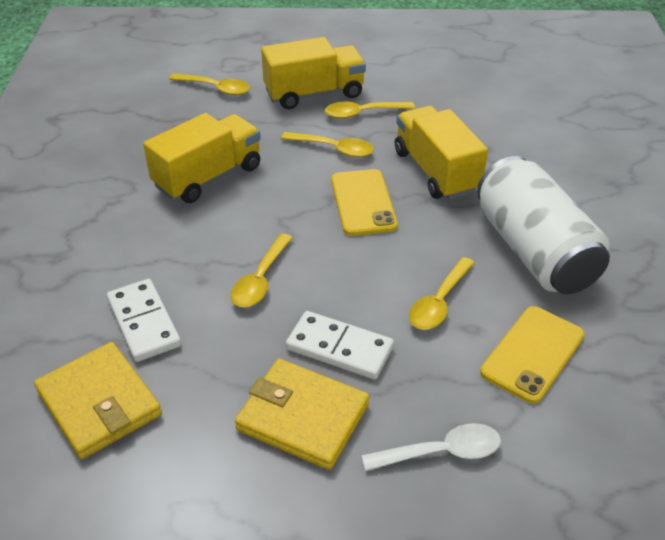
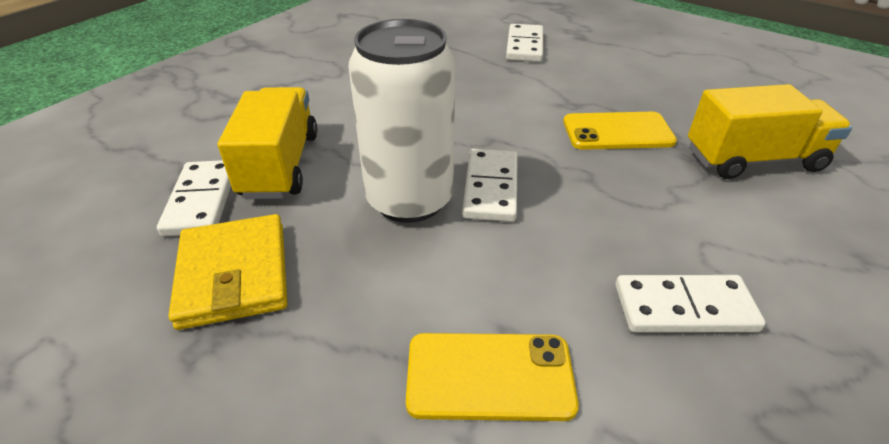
white domino: [107,279,181,362] [286,311,394,379] = 2 -> [157,160,231,236] [462,149,518,222] [506,24,543,62] [616,275,766,333] = 4
white spoon: [362,423,501,471] = 1 -> none = 0
yellow spoon: [169,73,250,96] [230,234,293,307] [281,132,374,157] [325,101,415,119] [409,257,475,330] = 5 -> none = 0
yellow truck: [143,113,261,203] [261,37,366,109] [395,106,488,200] = 3 -> [218,87,317,199] [688,84,852,179] = 2
yellow wallet: [34,342,162,459] [235,359,369,470] = 2 -> [168,214,287,330] = 1

